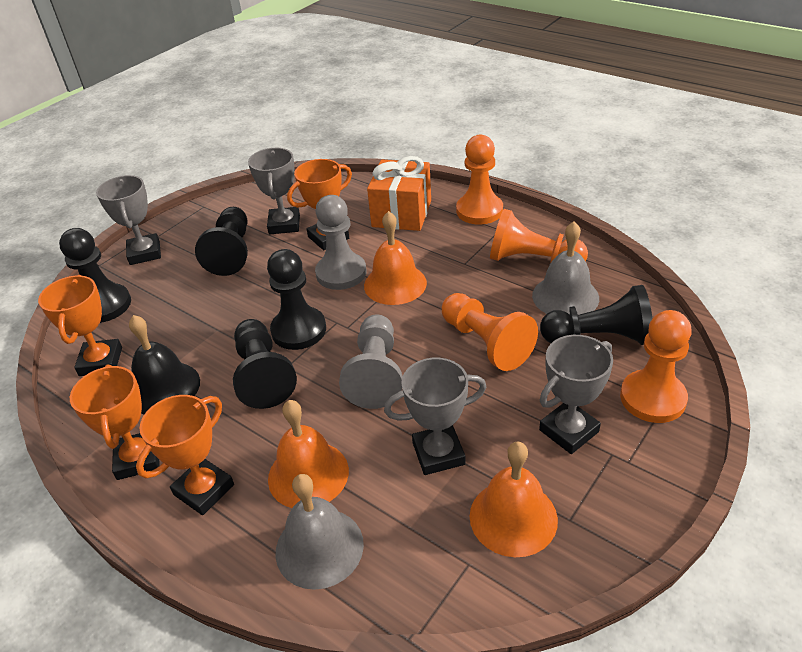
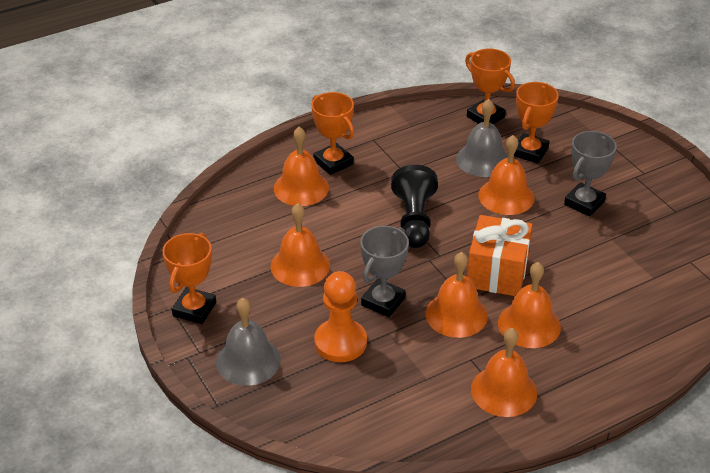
black bell: [129,315,200,414] = 1 -> none = 0
black pawn: [59,228,131,323] [195,207,248,276] [233,319,297,409] [267,249,326,350] [540,285,653,345] = 5 -> [391,165,438,248] = 1
grey pawn: [315,195,366,290] [339,314,403,409] = 2 -> none = 0
grey trophy: [96,175,161,265] [248,148,300,234] [384,358,487,475] [539,335,613,454] = 4 -> [361,226,409,317] [564,131,617,217] = 2
orange bell: [268,400,349,508] [364,211,427,305] [469,442,558,557] = 3 -> [271,203,330,287] [274,127,329,206] [426,252,488,338] [471,328,537,417] [478,135,535,215] [498,262,561,348] = 6
orange pawn: [442,293,538,371] [456,135,503,225] [490,209,588,262] [620,310,692,423] = 4 -> [314,271,367,362] = 1

